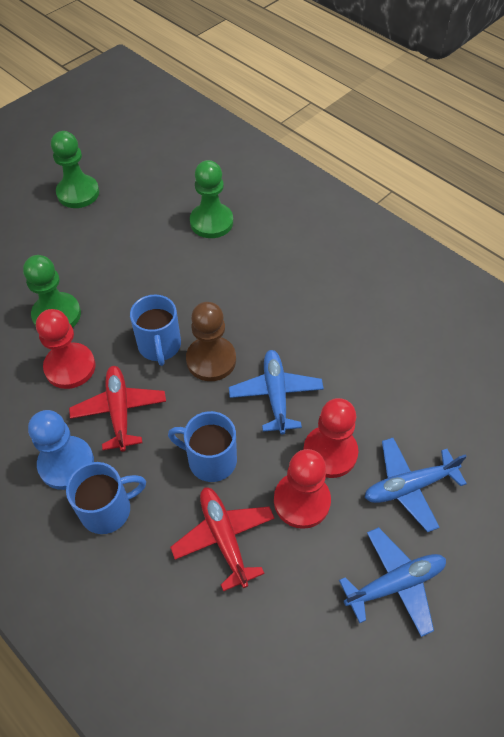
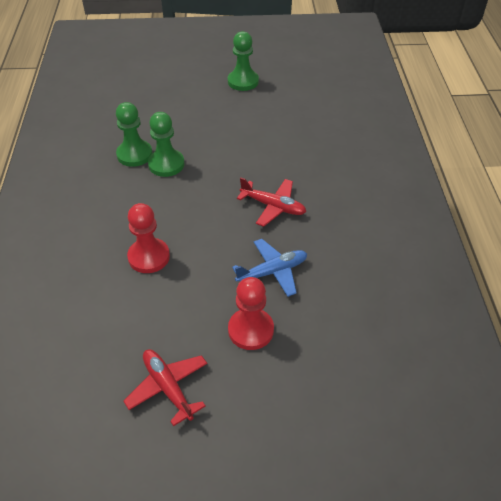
blue mug: [66,462,146,534] [130,295,181,366] [168,411,237,482] = 3 -> none = 0
blue pawn: [28,410,94,490] = 1 -> none = 0
blue plane: [229,350,324,434] [339,527,446,637] [365,438,467,532] = 3 -> [232,239,307,297] = 1
brown pawn: [186,302,236,381] = 1 -> none = 0
red pawn: [36,309,96,389] [274,449,331,529] [303,398,359,478] = 3 -> [127,203,170,273] [228,277,274,350] = 2

